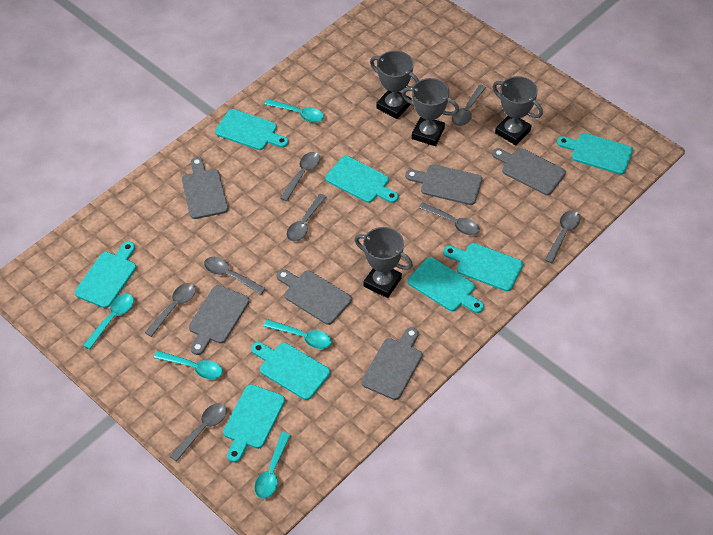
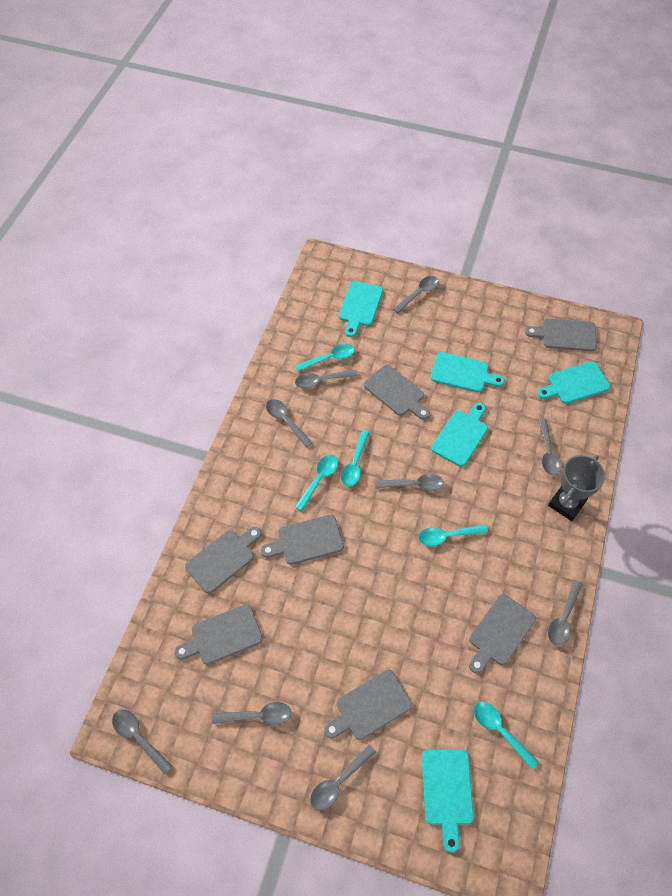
grey cutting board: [182,157,228,219] [189,285,250,355] [277,269,352,325] [362,327,422,400] [405,164,482,205] [492,148,566,195] = 6 -> [174,604,263,665] [185,527,261,594] [261,515,344,565] [324,670,412,740] [364,365,430,420] [469,594,536,674] [525,319,597,351] = 7
grey spoon: [145,283,196,337] [170,403,227,462] [204,257,266,295] [280,152,320,201] [286,194,326,242] [419,202,480,235] [452,84,486,126] [545,210,580,263] = 8 -> [112,709,172,774] [212,702,292,725] [266,399,313,447] [295,370,358,389] [310,745,376,811] [375,474,444,491] [393,276,439,313] [538,419,561,476] [548,580,583,645] = 9
grey trophy: [355,227,413,298] [370,51,419,119] [402,78,459,146] [493,76,543,145] = 4 -> [548,455,605,521] = 1
turquoise cutting board: [75,242,136,308] [215,109,289,150] [223,384,285,463] [251,342,330,400] [326,156,398,203] [408,257,484,313] [443,243,523,291] [557,133,633,175] = 8 -> [339,281,383,337] [422,749,474,853] [430,352,505,392] [431,403,488,467] [537,361,610,404] = 5

